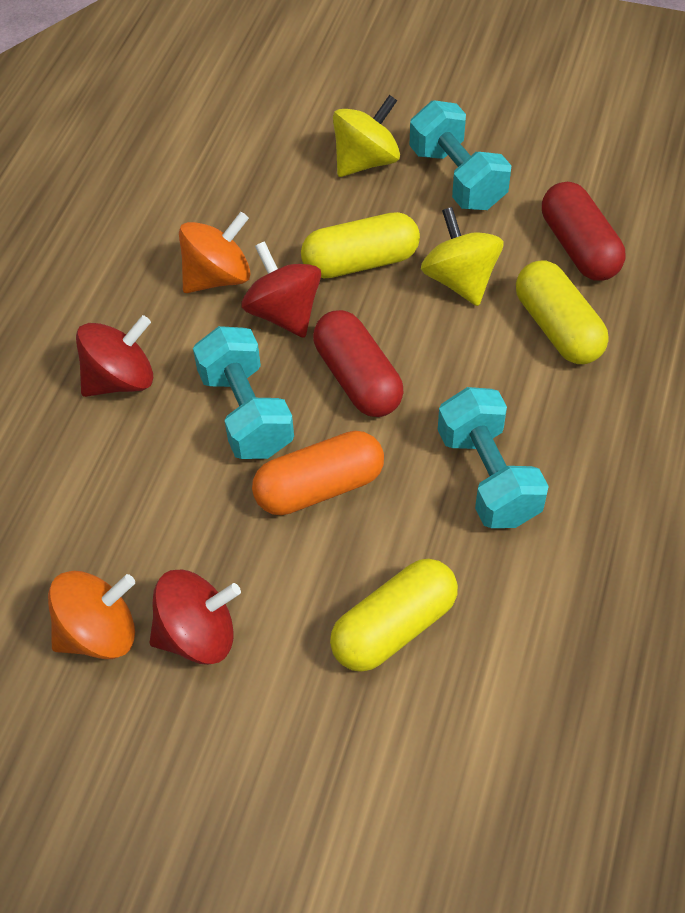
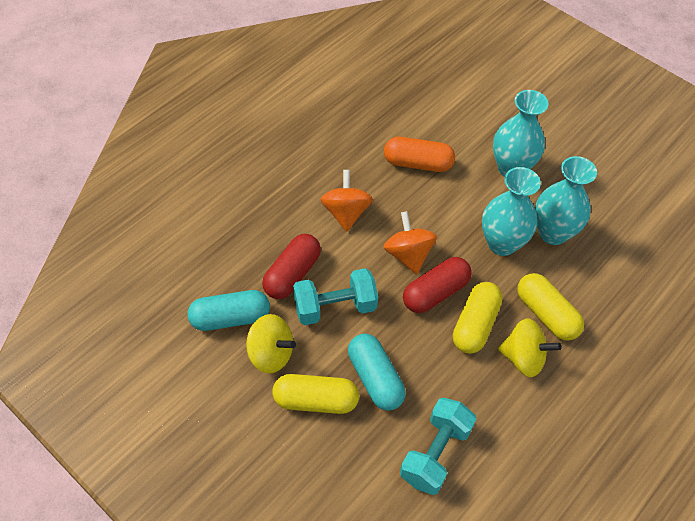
red spinning top: [76,315,153,397] [149,570,241,665] [241,241,321,338] = 3 -> none = 0
turquoise capsule: none = 0 -> [188,290,270,331] [348,334,406,411] = 2
turquoise dumbbell: [193,326,294,459] [410,100,511,210] [438,387,549,528] = 3 -> [293,268,378,325] [400,398,476,495] = 2
turquoise vase: none = 0 -> [482,167,541,256] [493,90,549,177] [535,156,597,245] = 3

